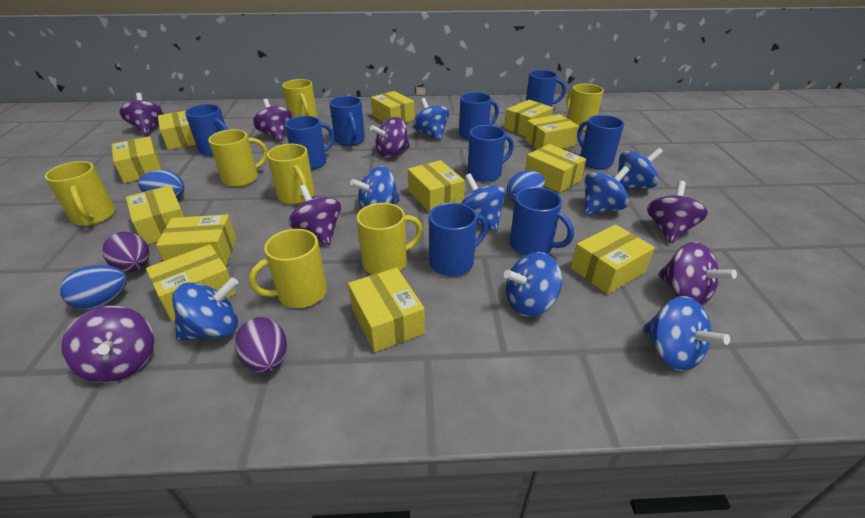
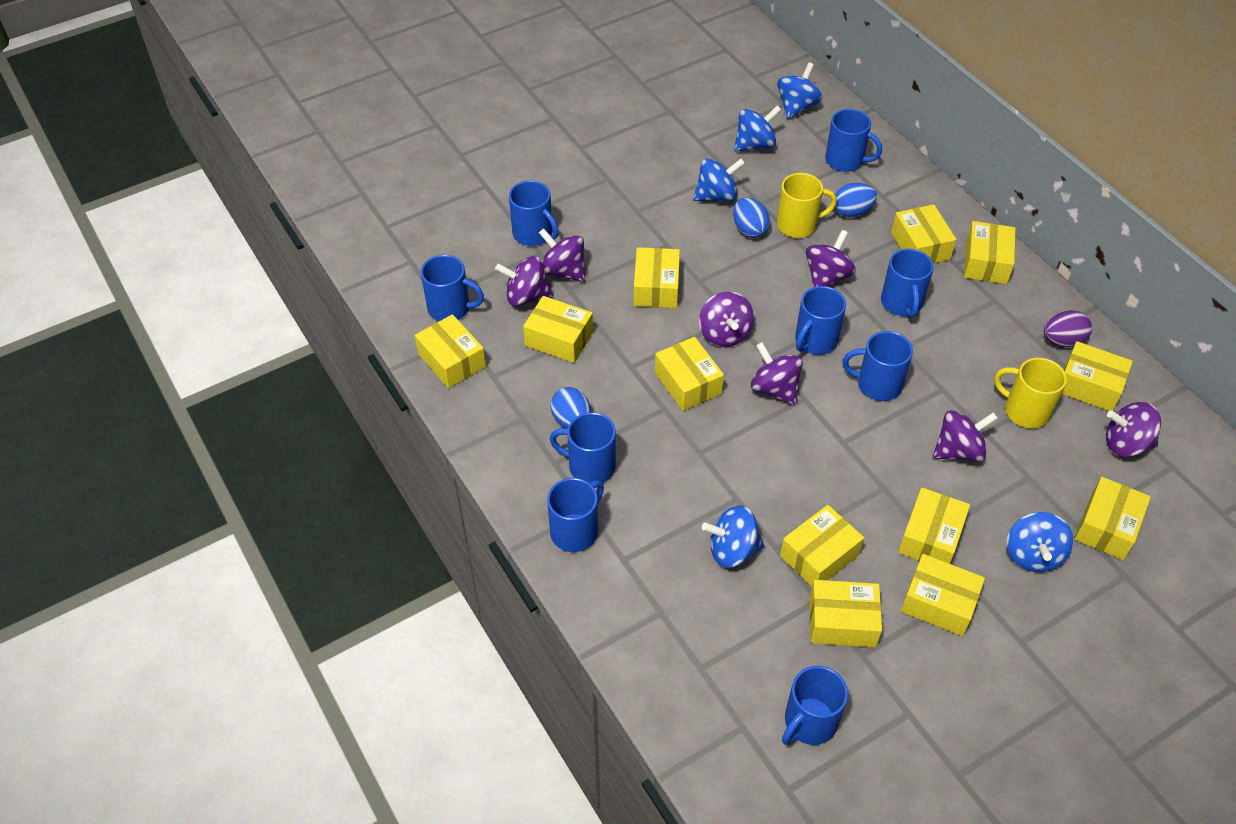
blue spinning top: [172,277,239,341] [350,166,400,209] [413,98,449,141] [461,173,506,232] [504,252,562,316] [584,166,629,216] [617,148,663,190] [643,296,730,371] = 8 -> [693,158,745,202] [702,506,765,568] [734,105,782,152] [777,62,822,119] [1007,512,1074,572] = 5
purple egg: [102,232,150,272] [235,317,287,373] = 2 -> [1044,310,1092,347] = 1
yellow mug: [45,161,116,226] [208,129,268,187] [249,229,327,308] [267,144,315,204] [282,79,318,118] [357,203,423,274] [566,84,604,131] = 7 -> [777,173,837,238] [994,358,1067,428] = 2

